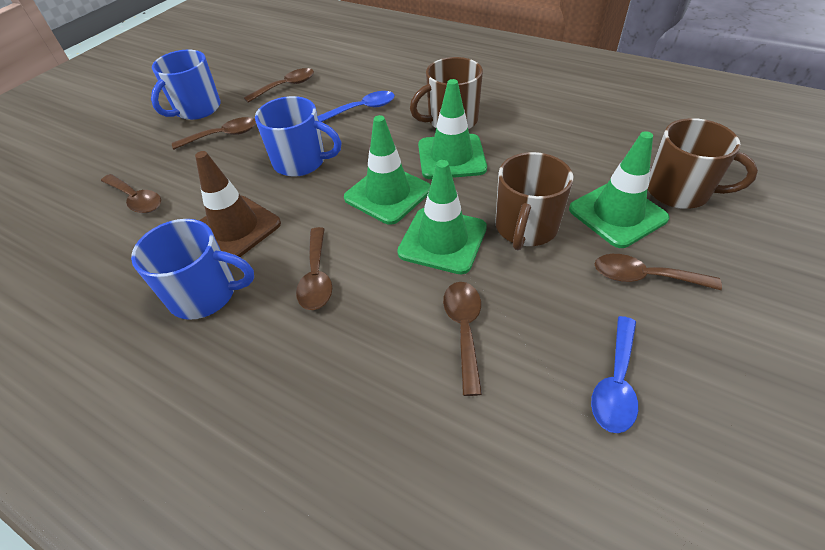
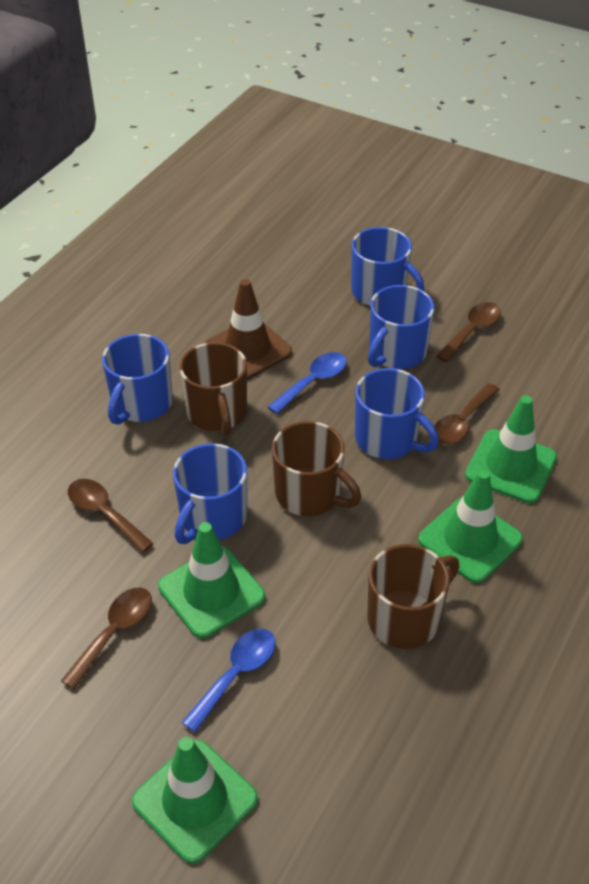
blue mug: [131,219,254,320] [151,49,221,120] [255,96,342,177] = 3 -> [102,334,173,425] [173,443,247,544] [351,227,424,306] [355,368,439,459] [368,285,434,369] = 5
brown spoon: [101,174,161,213] [172,117,256,150] [244,68,314,103] [296,227,332,310] [443,282,482,396] [595,254,722,290] = 6 -> [61,587,152,689] [68,479,154,553] [434,383,500,445] [436,302,501,362] = 4

